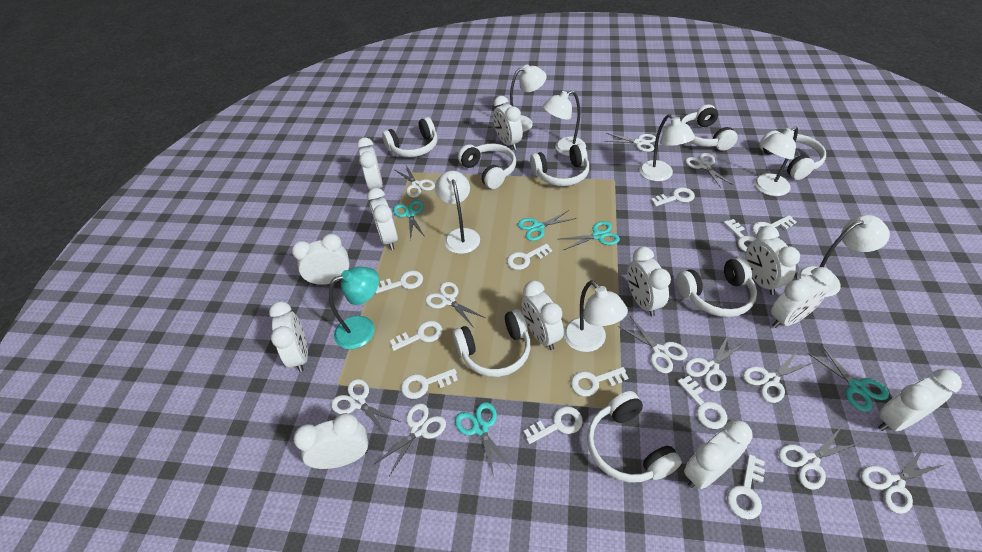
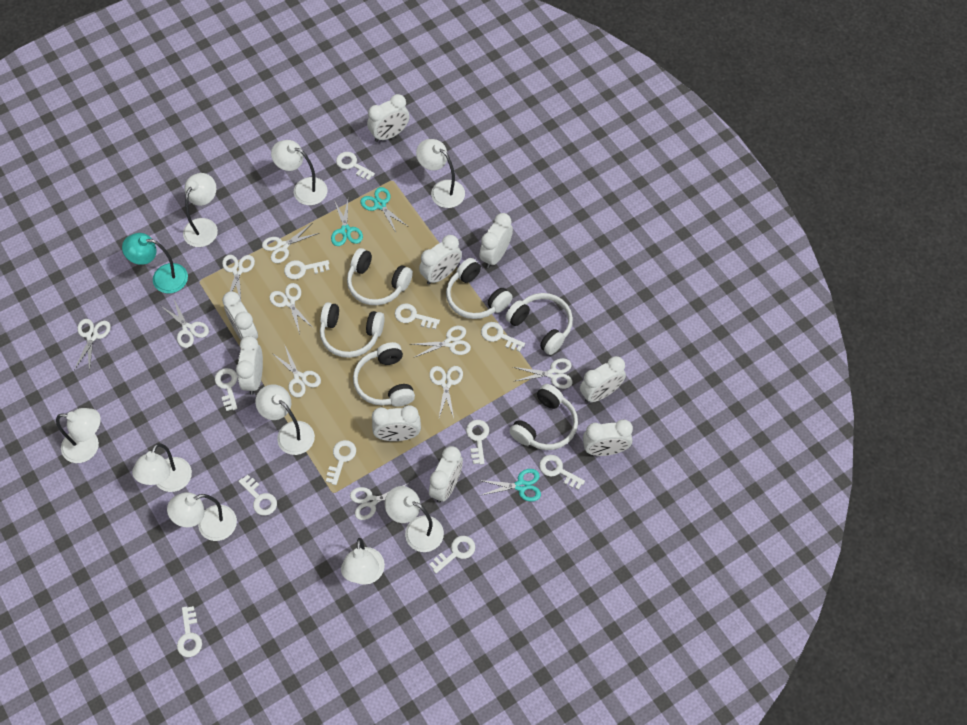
turquoise scissors: [393,200,425,240] [455,402,513,477] [518,210,576,241] [560,221,620,250] [808,344,889,411] = 5 -> [331,200,363,246] [360,187,407,232] [479,469,541,502] = 3
white clock: [269,301,308,372] [292,234,350,286] [294,413,368,469] [357,137,383,190] [367,188,398,250] [493,96,523,150] [521,281,564,350] [627,247,671,316] [684,420,752,489] [745,226,800,295] [771,267,834,328] [878,369,962,431] = 12 -> [222,292,258,340] [236,336,263,395] [367,94,409,142] [372,405,421,441] [419,235,462,284] [429,446,463,503] [479,213,513,268] [580,356,626,403] [583,419,633,456] = 9
white headphones: [382,117,437,157] [453,309,531,377] [458,144,516,189] [530,143,589,186] [587,391,682,483] [676,257,757,317] [681,104,738,151] [759,131,826,180] = 8 -> [320,302,385,358] [347,248,413,305] [353,342,415,407] [446,258,513,319] [505,293,573,355] [509,384,578,450] = 6
white lamp: [435,171,480,254] [510,64,547,132] [543,90,586,156] [564,280,628,352] [639,114,695,181] [754,126,798,196] [797,215,890,297] = 7 -> [56,408,101,463] [132,443,192,492] [167,492,237,541] [183,173,218,247] [255,384,315,455] [271,140,328,205] [341,538,385,585] [385,486,444,552] [416,139,465,208] = 9
white scissors: [331,379,401,436] [374,403,446,476] [395,165,435,198] [425,282,485,328] [604,133,656,152] [618,316,688,373] [685,153,733,188] [685,334,745,391] [743,350,815,403] [778,428,860,490] [861,447,943,514] = 11 -> [74,319,111,372] [161,298,209,348] [222,255,255,301] [262,224,319,263] [269,283,314,334] [272,346,321,398] [350,483,409,520] [412,326,471,358] [429,366,463,418] [513,358,572,389] = 10

